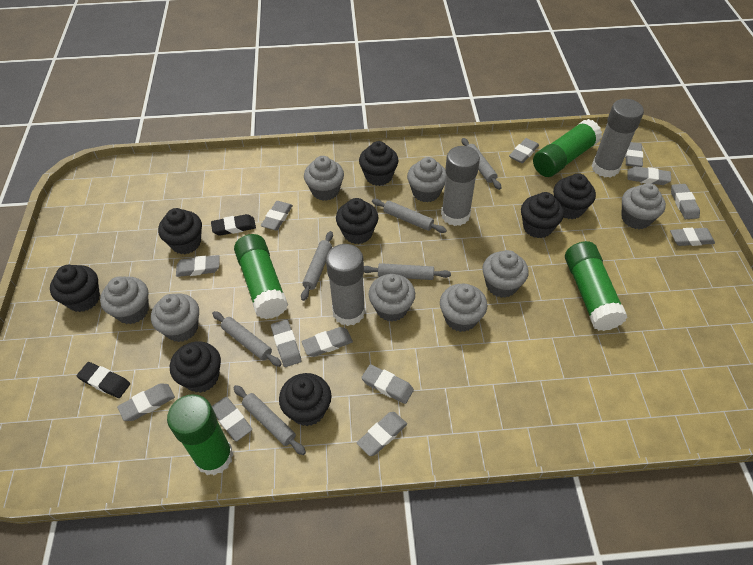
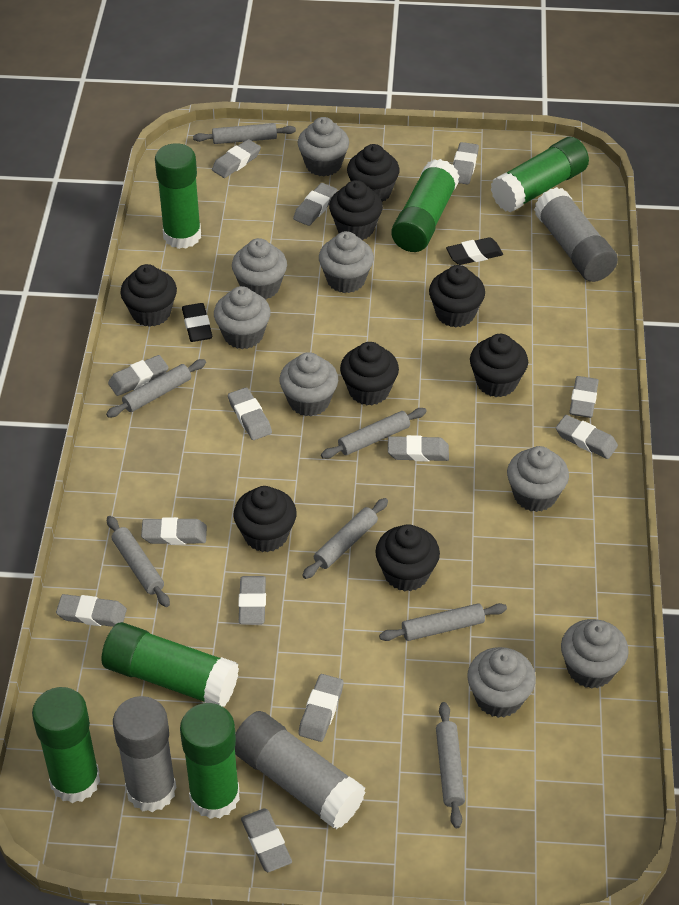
green glue stick: [167,394,233,476] [234,234,288,319] [533,119,602,177] [565,241,627,331] = 4 -> [32,687,100,803] [101,622,239,707] [155,143,201,249] [180,703,240,819] [391,159,460,252] [491,137,589,212] = 6
grey rolling pin: [212,311,282,367] [233,385,306,455] [301,231,333,301] [364,263,451,280] [372,199,447,233] [461,138,501,190] = 6 -> [106,359,206,418] [107,516,170,607] [193,123,296,144] [302,498,388,579] [321,408,427,459] [379,603,507,641] [436,702,465,828] = 7

